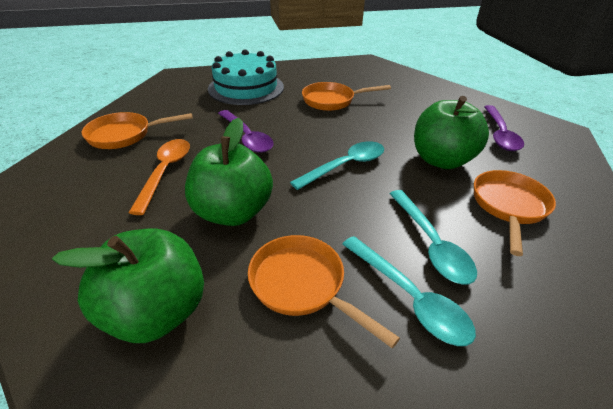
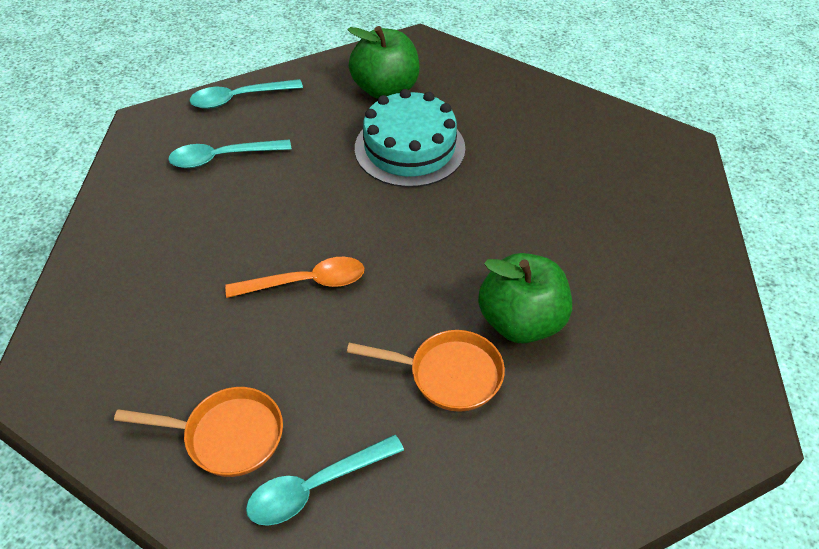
green apple: [52,228,204,343] [185,118,273,226] [414,96,489,169] = 3 -> [347,26,420,99] [478,253,572,344] = 2
orange pan: [81,112,193,149] [248,235,400,348] [302,82,391,111] [474,170,556,256] = 4 -> [114,387,283,477] [347,330,505,412] = 2
purple spoon: [218,110,274,153] [484,105,524,151] = 2 -> none = 0

